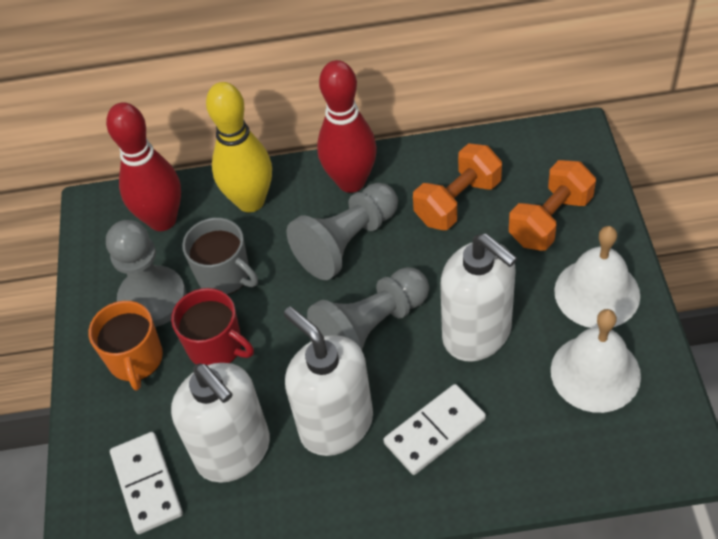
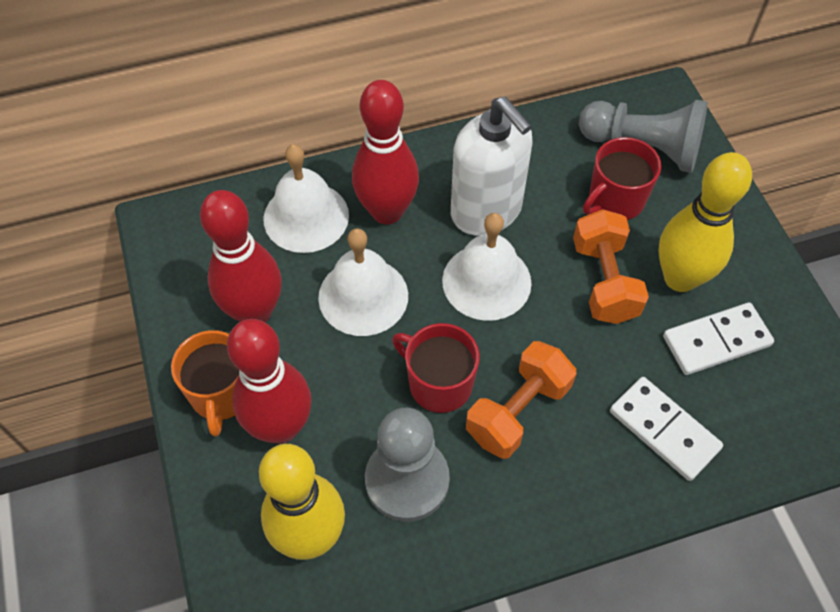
grey mug: [182,218,258,295] = 1 -> none = 0
grey pawn: [106,220,186,327] [287,183,398,280] [307,267,429,350] = 3 -> [365,408,450,522] [579,100,708,173] = 2
red bowling pin: [106,102,181,231] [317,60,377,193] = 2 -> [200,190,282,323] [227,319,312,444] [352,80,419,224] = 3
red mug: [171,288,254,365] = 1 -> [392,323,480,413] [583,137,661,220] = 2
white bell: [551,309,641,413] [554,226,640,328] = 2 -> [263,144,349,253] [318,228,408,336] [442,213,532,321] = 3
white soap dispenser: [171,363,270,483] [284,307,373,456] [440,234,517,362] = 3 -> [451,96,533,236] = 1
yellow bowling pin: [206,82,272,212] = 1 -> [259,444,345,560] [658,152,752,292] = 2

